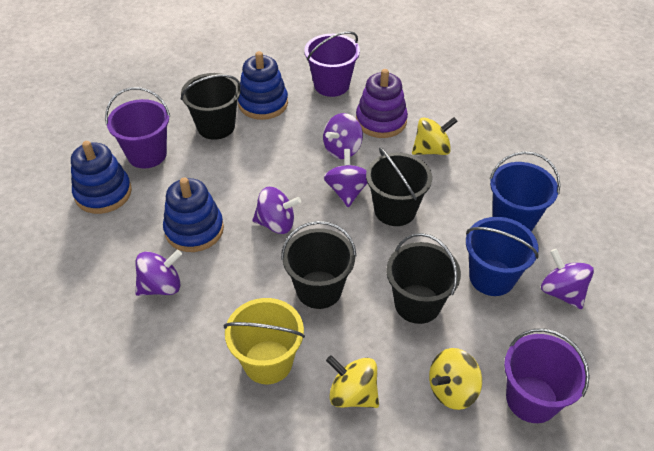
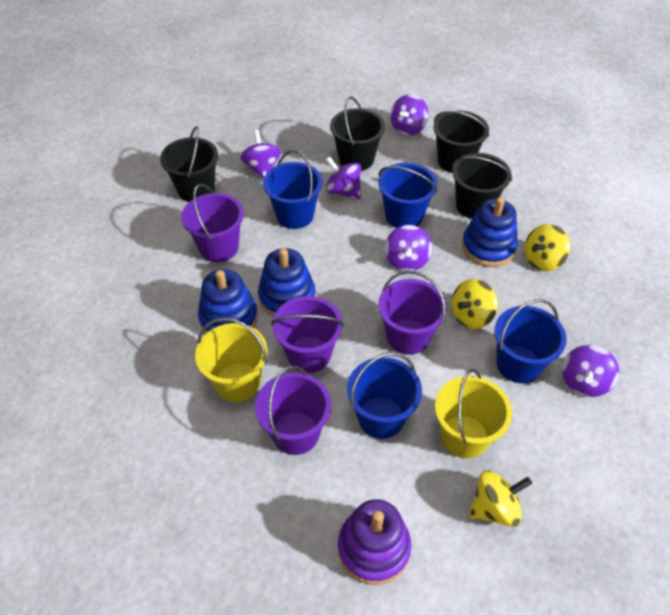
blue bucket: [466,217,539,296] [489,151,561,231] = 2 -> [263,150,323,229] [347,352,422,439] [378,162,438,228] [494,299,566,383] = 4
purple bucket: [105,87,170,169] [304,31,360,97] [504,328,590,423] = 3 -> [181,184,244,262] [255,366,331,455] [271,296,344,373] [378,271,447,355] = 4
yellow bucket: [223,298,305,384] = 1 -> [195,318,268,402] [435,369,512,458] = 2

